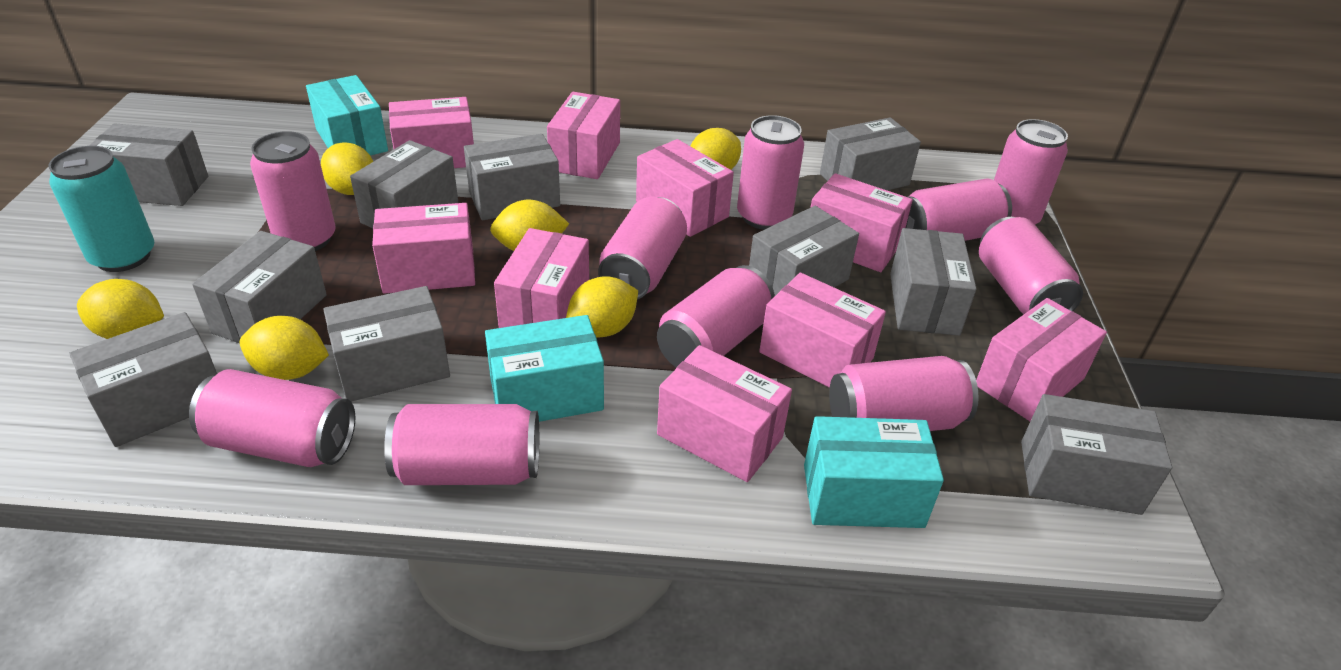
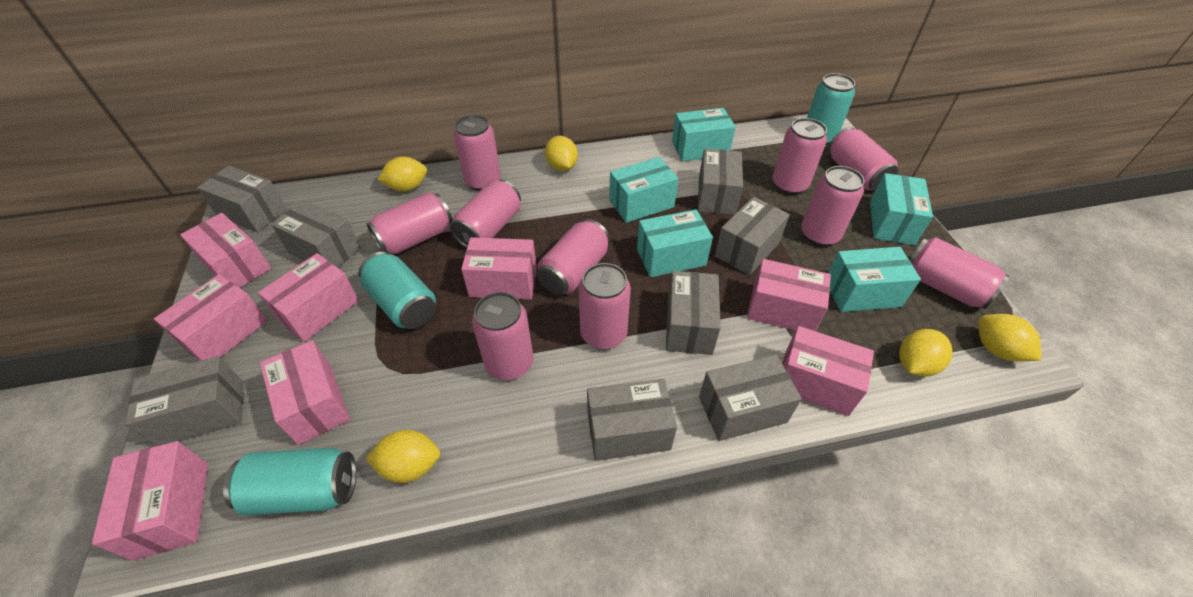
grey box: [70,312,217,447] [89,123,208,206] [192,231,327,343] [323,286,450,401] [350,140,458,228] [464,134,560,220] [749,206,859,296] [820,117,921,190] [890,228,977,336] [1021,394,1172,515] = 10 -> [125,356,244,446] [197,166,287,232] [271,200,361,268] [587,379,677,461] [666,271,721,355] [698,149,743,215] [699,355,802,441] [715,197,790,275] = 8
pink box: [372,203,475,294] [389,97,474,168] [494,228,589,328] [547,92,620,179] [636,139,734,237] [657,345,792,482] [759,273,886,388] [810,173,913,272] [976,298,1107,421] = 9 -> [92,441,208,561] [154,274,268,361] [180,213,271,288] [258,253,359,342] [260,340,350,445] [461,237,537,300] [747,259,831,331] [782,326,874,416] = 8
turquoise box: [306,75,388,156] [485,315,604,422] [804,416,944,528] = 3 -> [609,157,678,223] [637,209,713,278] [672,108,736,161] [828,247,921,312] [870,173,933,245] = 5
turquoise can: [48,146,154,272] = 1 -> [223,448,356,516] [359,252,436,329] [807,73,855,145] = 3
yellow lemon: [77,279,164,339] [240,316,329,380] [321,142,374,195] [490,200,569,251] [566,276,638,338] [691,128,741,170] = 6 -> [365,430,440,483] [377,157,427,191] [545,136,578,171] [899,329,953,377] [978,314,1041,361] = 5

